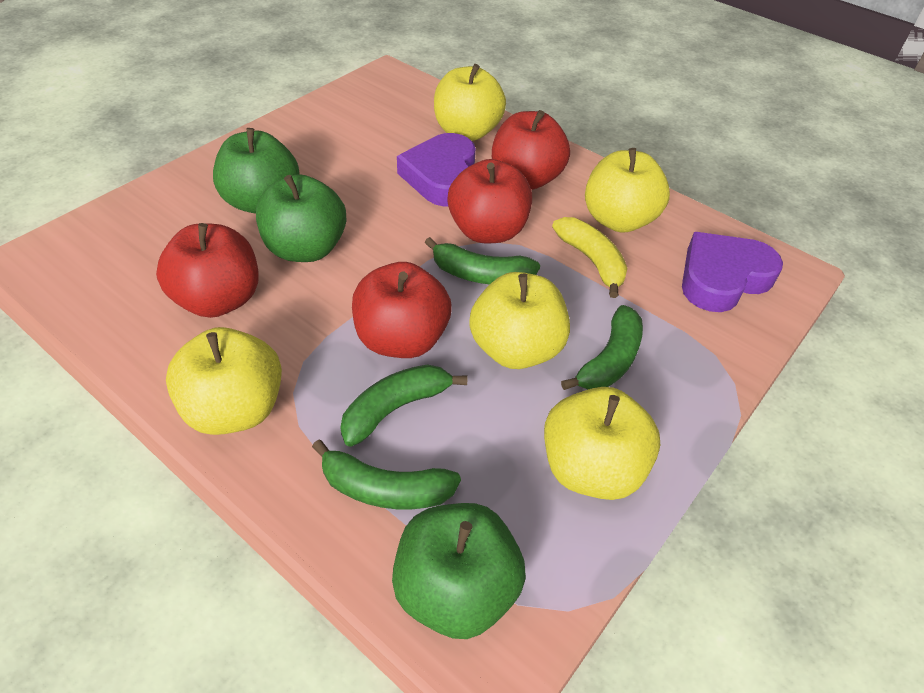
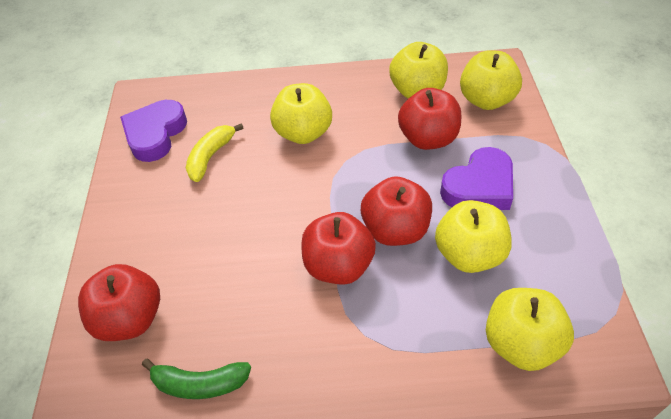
green apple: [213,128,300,214] [256,174,346,262] [392,503,526,639] = 3 -> none = 0
green banana: [312,439,461,509] [340,365,467,447] [425,237,540,285] [561,305,643,390] = 4 -> [142,359,251,399] = 1

